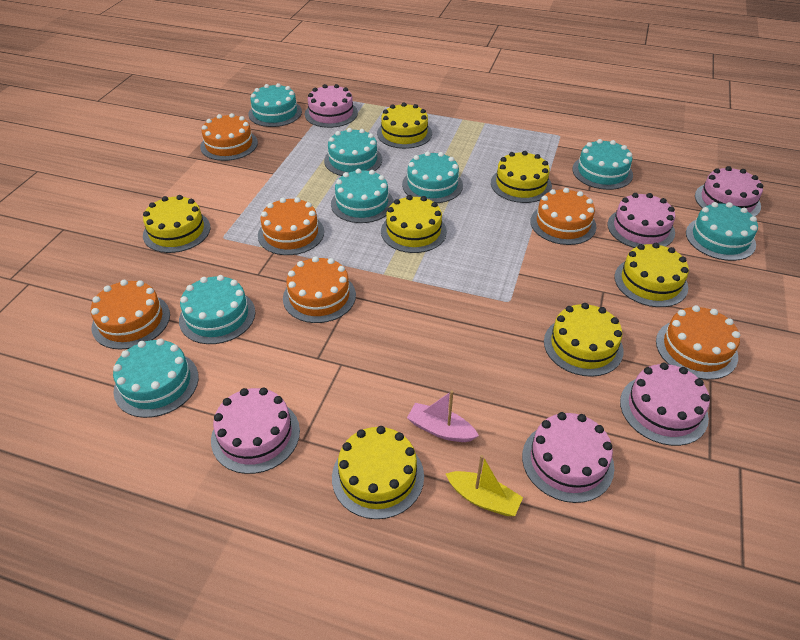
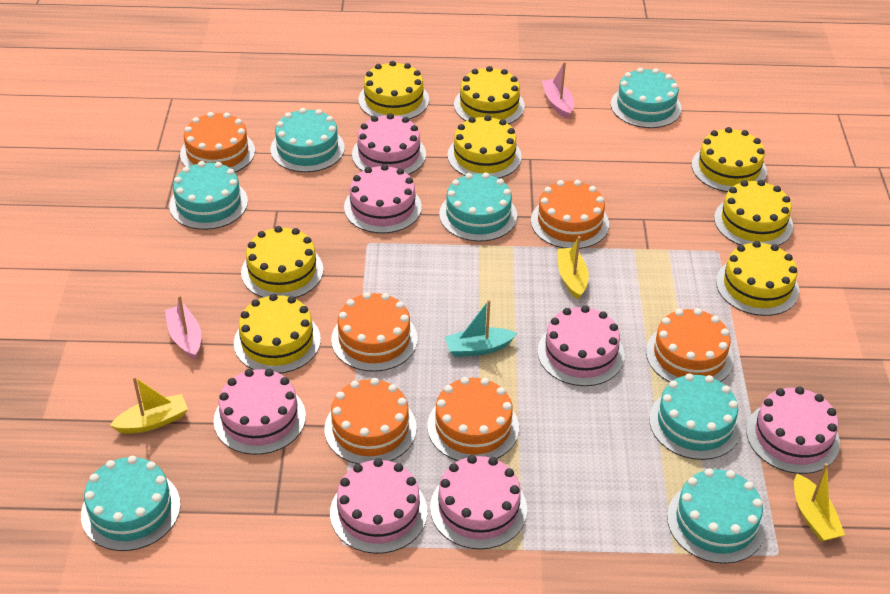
pink boat: [407,390,479,442] = 1 -> [165,295,201,359] [542,62,574,119] = 2
pink cake: [211,388,300,474] [305,84,358,128] [522,412,614,503] [607,193,675,248] [620,363,710,446] [695,166,763,217] = 6 -> [214,369,306,455] [330,458,427,554] [344,164,422,233] [352,113,426,175] [430,455,527,550] [538,306,624,386] [747,386,840,474] = 7
turquoise boat: none = 0 -> [445,300,517,357] = 1
turquoise cake: [113,339,199,418] [179,275,255,344] [248,83,302,127] [324,128,382,176] [331,169,394,223] [402,151,463,203] [572,139,633,190] [686,202,758,261] = 8 -> [81,456,181,551] [169,161,248,230] [271,108,345,172] [439,172,517,242] [611,68,682,128] [649,373,741,460] [667,468,766,564] = 7
yellow boat: [446,455,523,516] = 1 -> [110,377,188,434] [558,236,589,299] [794,463,845,541] = 3
yellow cake: [143,195,210,253] [332,426,424,519] [377,102,432,149] [381,195,447,253] [491,151,552,203] [544,303,624,377] [614,243,689,307] = 7 -> [234,294,321,374] [241,226,324,298] [359,61,429,119] [447,115,522,179] [454,66,525,124] [692,127,767,192] [714,180,793,246] [716,241,799,316] = 8

